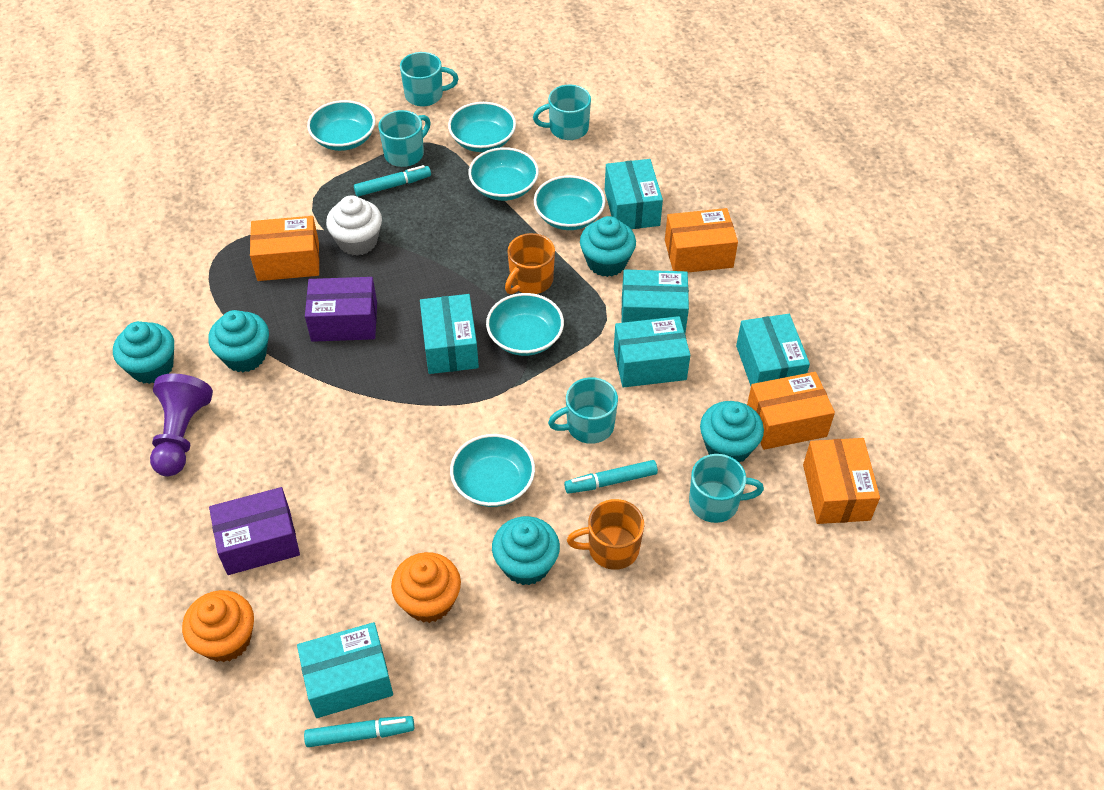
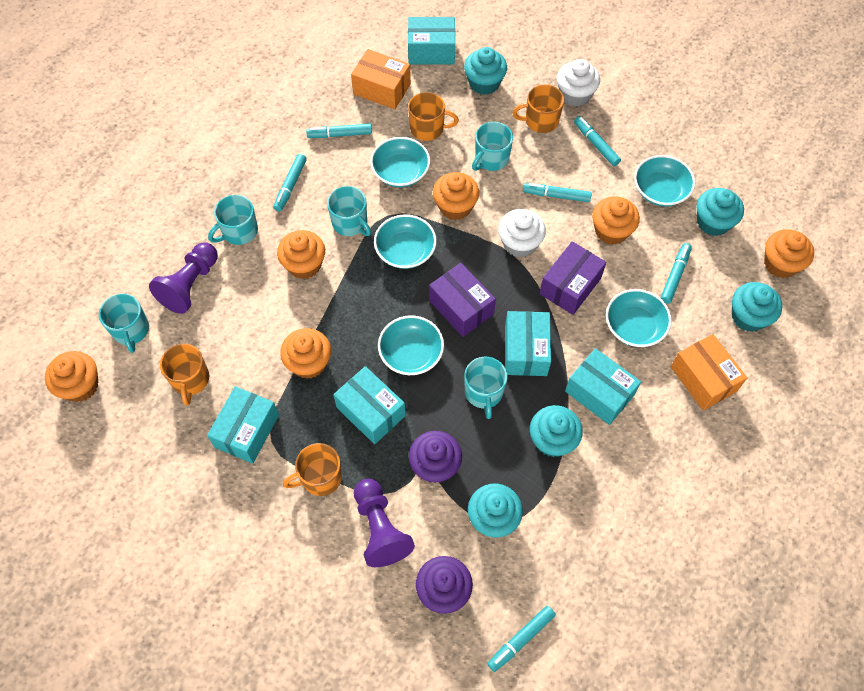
orange box: [250,216,319,281] [665,208,738,273] [747,372,835,450] [803,438,880,524] = 4 -> [351,49,411,109] [671,334,747,411] = 2
orange cupcake: [182,590,254,662] [391,552,461,623] = 2 -> [45,351,98,402] [277,230,325,279] [280,328,331,379] [433,172,479,220] [592,196,640,245] [764,229,814,278] = 6
orange mug: [505,233,555,294] [567,499,644,570] = 2 -> [160,344,209,406] [283,443,342,496] [408,92,459,141] [512,85,564,133] = 4
purple cupcake: none = 0 -> [409,431,462,483] [416,556,473,614] = 2
purple pawn: [150,373,213,476] = 1 -> [149,242,218,314] [354,479,415,567] = 2
turquoise bowl: [307,100,376,151] [448,102,516,152] [450,434,535,507] [468,147,539,201] [486,293,564,356] [534,175,605,230] = 6 -> [370,137,430,187] [374,214,437,269] [378,315,444,375] [606,289,672,347] [634,155,695,206] = 5
turquoise box: [297,622,393,718] [420,294,479,374] [605,159,663,229] [614,316,690,388] [621,270,689,333] [736,314,810,386] = 6 -> [207,386,279,464] [333,366,406,444] [408,17,455,64] [505,311,551,376] [565,348,641,425] = 5
turquoise marker: [304,716,414,747] [354,165,431,197] [564,460,658,494] = 3 -> [273,154,307,212] [306,123,372,138] [487,606,556,672] [523,183,592,202] [574,116,621,166] [661,243,692,304] = 6
white cupcake: [326,195,382,256] = 1 -> [498,209,546,257] [557,59,600,107] = 2

